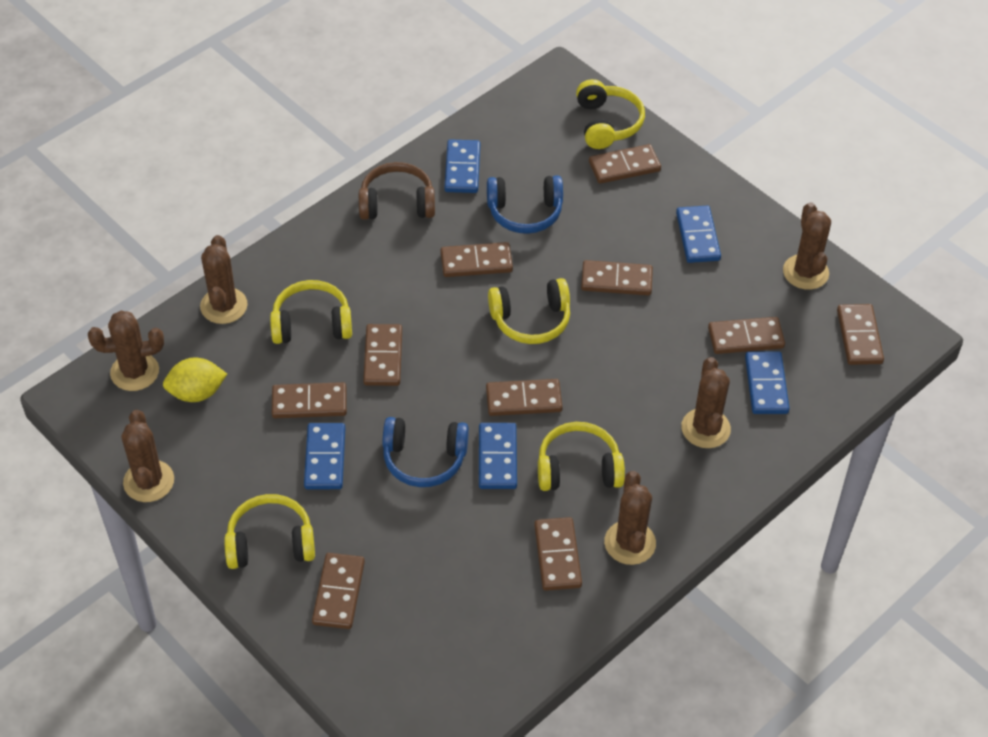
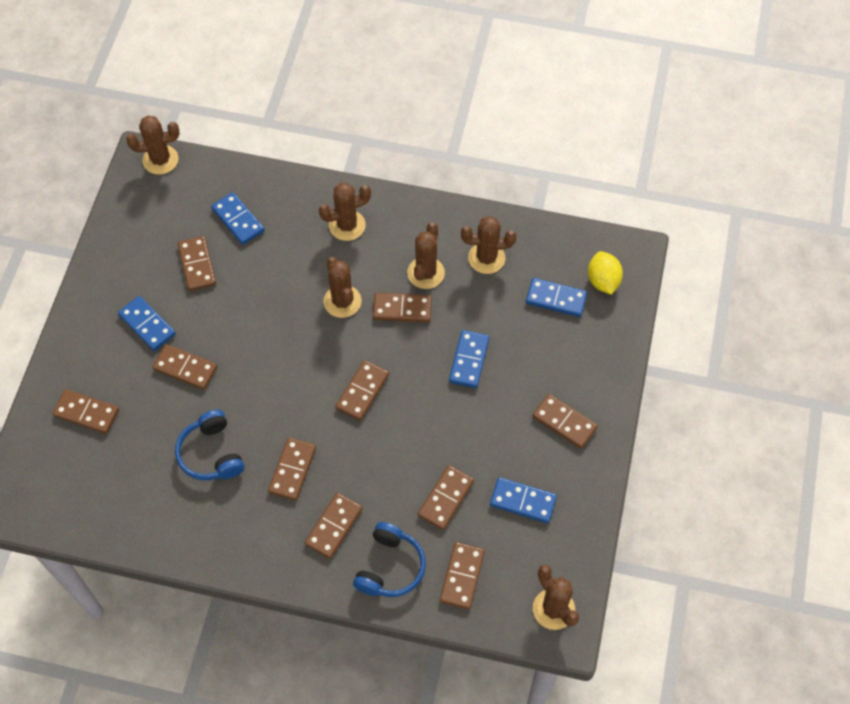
brown headphones: [359,162,435,220] = 1 -> none = 0
yellow headphones: [224,494,315,569] [270,280,352,344] [488,278,570,344] [538,422,625,491] [576,79,645,149] = 5 -> none = 0

